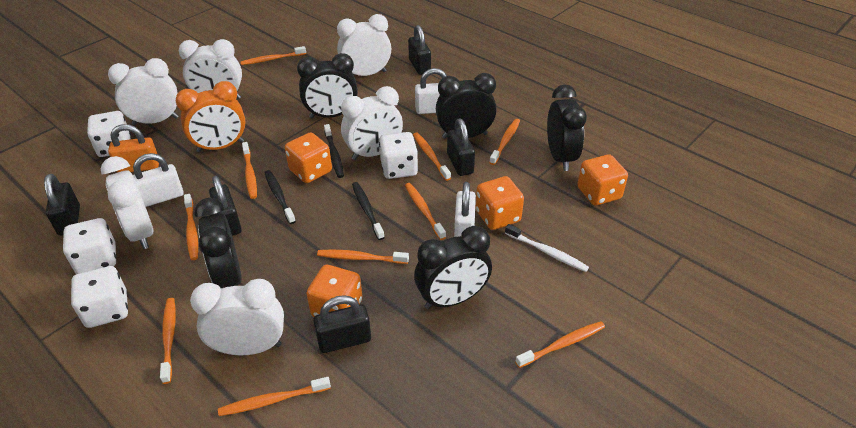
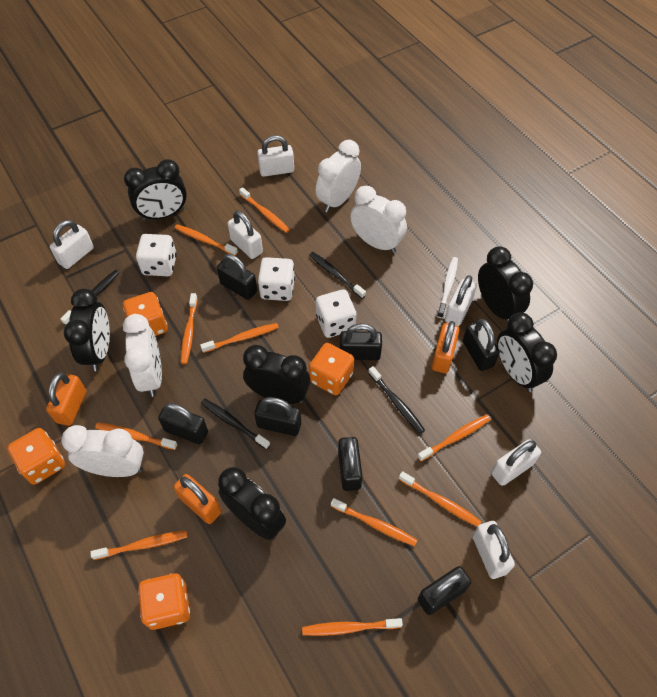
black clock: [194,198,242,288] [297,53,358,119] [414,226,492,309] [436,73,497,139] [547,85,587,171] = 5 -> [64,288,110,371] [124,159,187,221] [218,467,286,540] [243,345,310,404] [478,246,533,323] [497,313,557,392] = 6
black padlock: [44,174,80,235] [209,176,242,236] [313,295,371,353] [408,25,431,75] [447,119,475,176] = 5 -> [158,403,208,445] [217,254,257,300] [254,397,301,436] [338,437,362,491] [340,323,382,360] [418,566,471,615] [463,319,500,371] = 7
black toothbrush: [264,170,296,224] [324,124,344,178] [352,182,385,240] = 3 -> [60,270,119,325] [201,399,270,449] [309,252,366,299] [368,366,425,434] = 4
orange clock: [176,81,246,153] = 1 -> none = 0
orange padlock: [108,124,159,173] = 1 -> [46,372,86,426] [174,474,222,524] [432,321,459,373] = 3
white clock: [101,156,153,249] [108,58,179,125] [179,39,242,99] [190,279,284,355] [337,14,391,76] [341,86,403,160] = 6 -> [61,425,144,477] [123,314,162,397] [316,140,361,212] [350,186,407,253] = 4
white dice: [63,218,116,274] [71,266,128,328] [87,111,131,157] [379,132,418,179] = 4 -> [136,234,177,276] [258,257,295,301] [316,289,356,338] = 3
white padlock: [133,153,184,207] [415,68,447,114] [454,182,476,237] = 3 -> [50,220,94,269] [228,210,263,259] [257,135,294,177] [445,275,477,326] [472,521,515,579] [491,439,541,486] = 6

